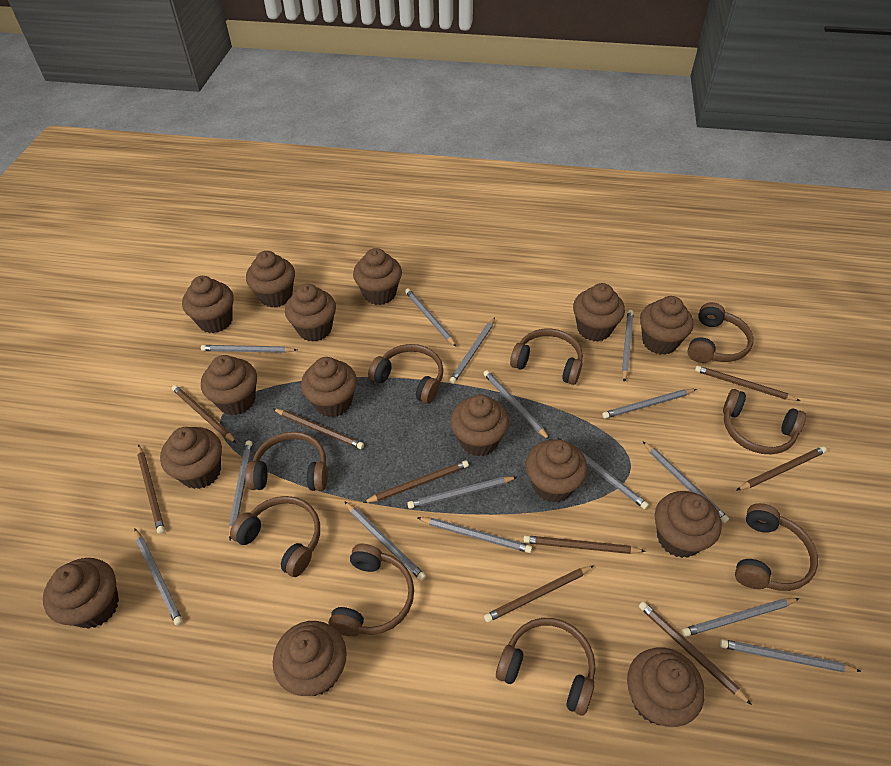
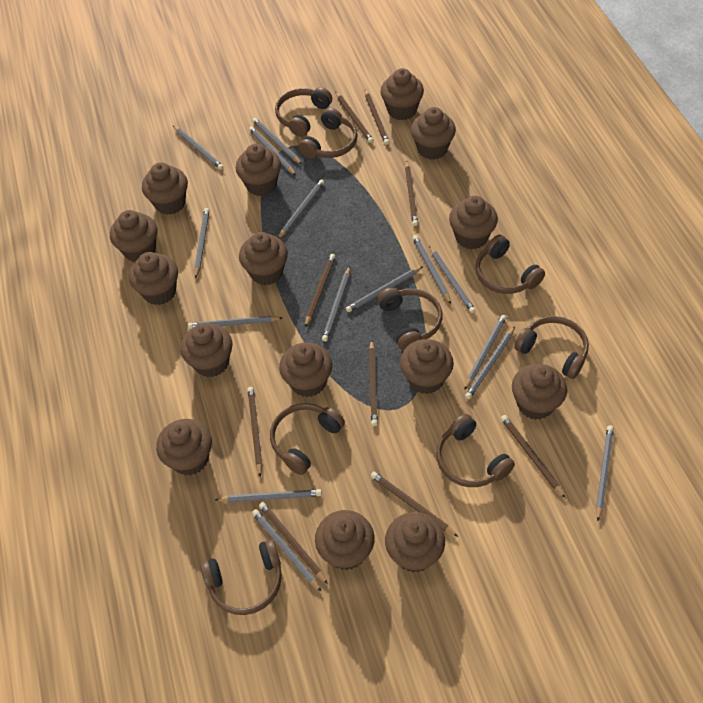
brown headphones: [230,496,320,577] [245,432,328,491] [328,544,414,636] [368,344,443,404] [496,618,596,716] [510,328,583,385] [687,302,753,363] [723,389,806,454] [735,503,818,591] = 9 -> [200,539,282,615] [270,403,345,475] [275,87,332,137] [299,108,358,159] [377,288,442,351] [436,414,515,487] [475,235,545,294] [514,316,589,379] = 8

